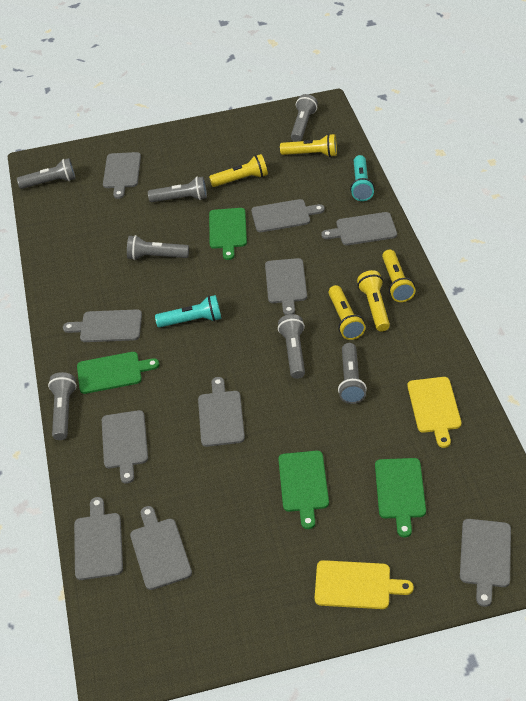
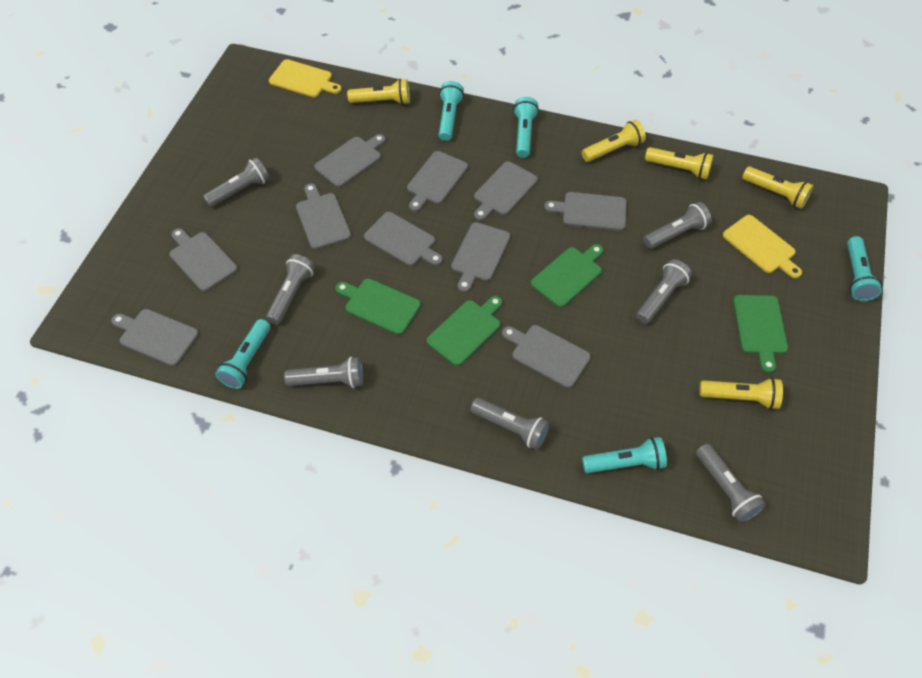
turquoise flashlight: [155,295,221,328] [350,155,375,201] = 2 -> [215,319,271,389] [439,81,464,141] [513,97,539,158] [582,437,667,473] [847,236,882,301] = 5

